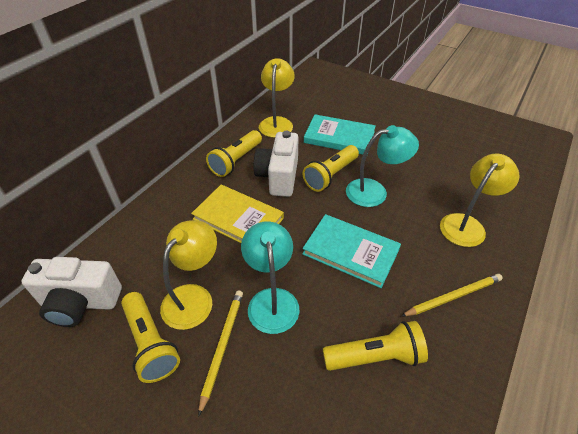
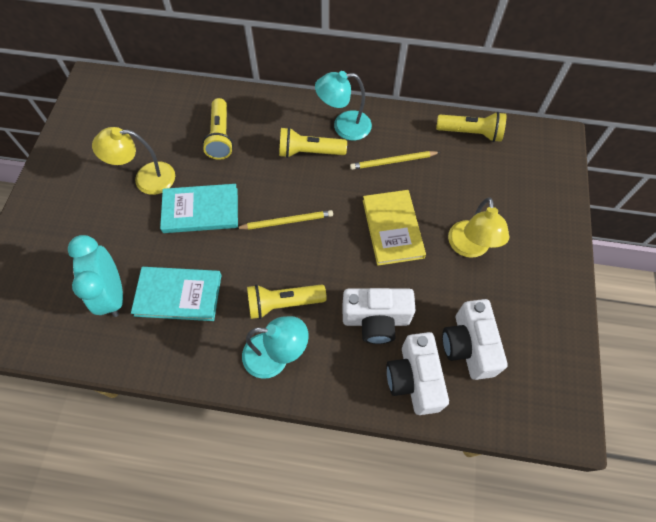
turquoise clock: none = 0 -> [68,235,123,317] = 1
white camera: [21,257,122,327] [254,131,299,197] = 2 -> [343,288,415,344] [386,332,449,415] [442,299,508,380] = 3
yellow lamp: [160,220,217,330] [259,58,295,138] [440,154,520,247] = 3 -> [92,127,175,195] [448,197,509,258] = 2

